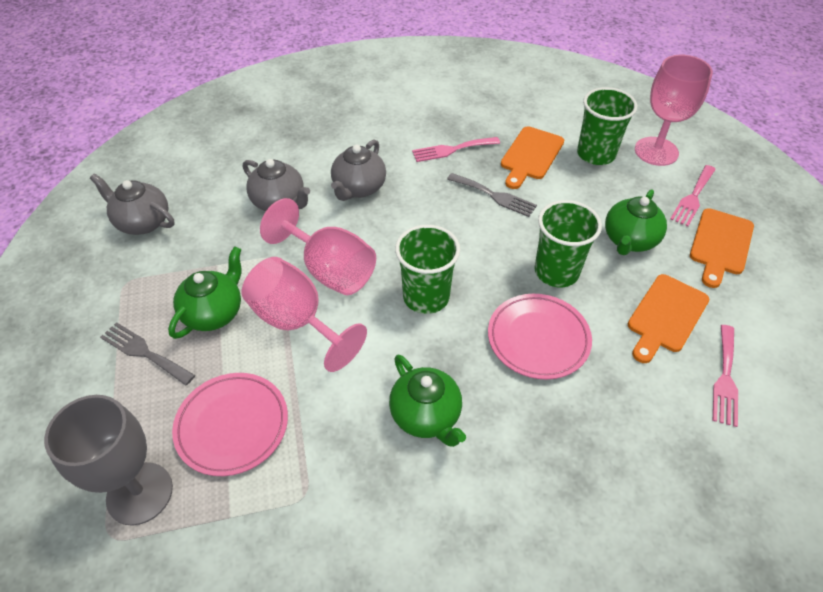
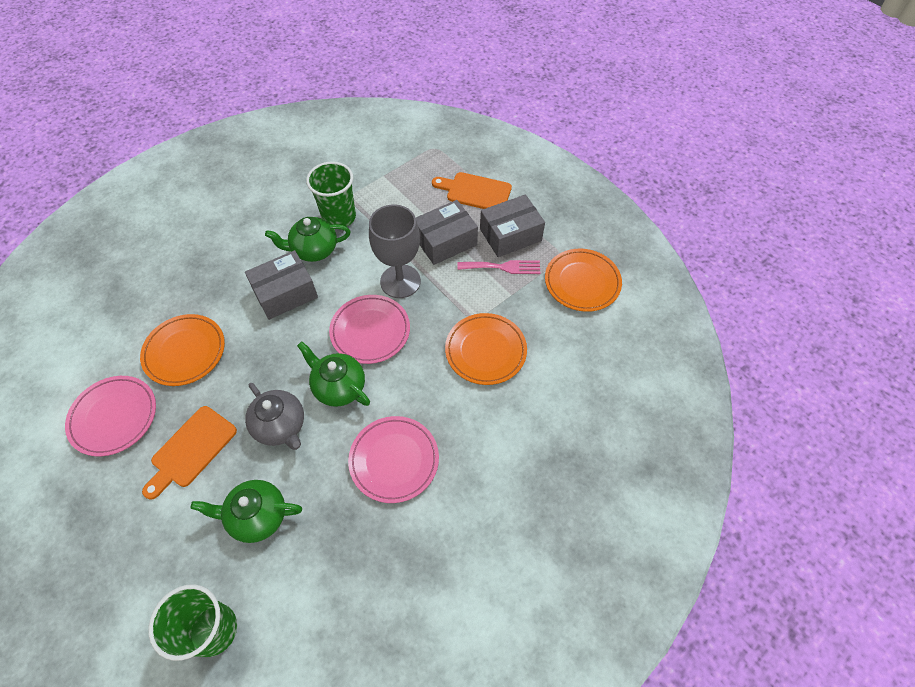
green cup: [395,225,460,314] [535,200,602,287] [577,87,637,165] = 3 -> [148,584,237,661] [306,161,356,227] = 2
grey box: none = 0 -> [245,250,318,320] [416,200,478,265] [480,194,545,257] = 3
grey fork: [100,322,195,386] [447,173,537,217] = 2 -> none = 0
grey teapot: [90,173,174,235] [243,159,310,211] [331,140,386,201] = 3 -> [245,383,304,450] = 1
orange cutting board: [501,126,564,189] [628,274,710,363] [690,208,754,288] = 3 -> [142,406,237,500] [432,172,512,209] = 2
orange plate: none = 0 -> [140,314,225,386] [445,313,527,385] [545,249,622,312] = 3
pink fork: [412,137,500,162] [670,165,716,227] [713,325,738,427] = 3 -> [457,260,540,274] = 1
pink goblet: [242,257,367,372] [260,198,376,295] [635,55,713,166] = 3 -> none = 0
pink plate: [172,373,288,476] [488,294,592,379] = 2 -> [65,376,156,457] [329,295,410,364] [348,416,439,503] = 3

